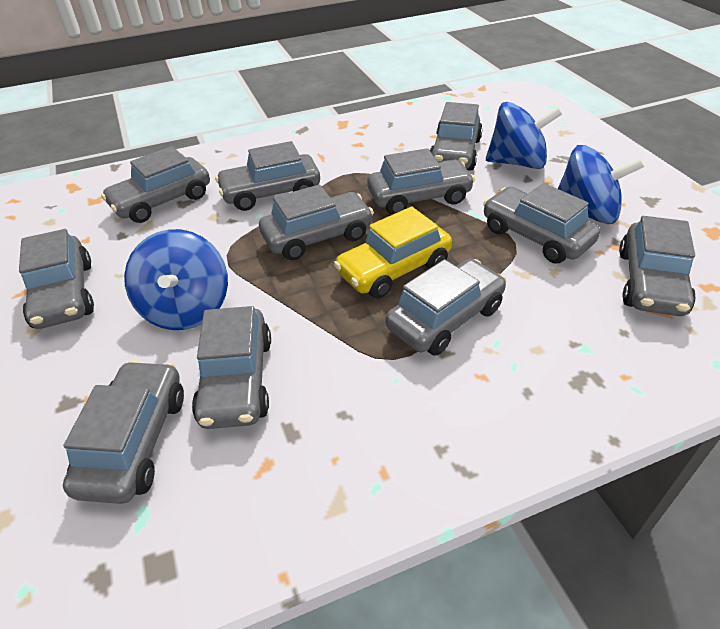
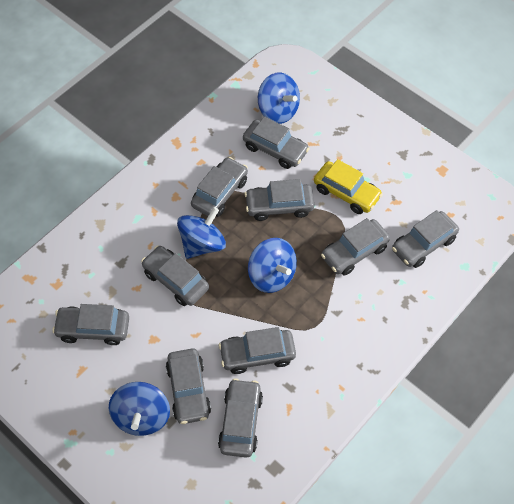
blue spinning top: [124,229,228,330] [486,102,562,169] [557,145,645,224] = 3 -> [109,382,170,436] [177,207,226,259] [248,238,297,293] [258,72,300,124] = 4
grey car: [19,229,94,329] [63,360,184,504] [101,146,210,223] [192,306,271,429] [215,141,320,211] [259,185,374,260] [367,148,475,215] [386,259,507,356] [430,102,483,171] [483,183,600,263] [619,216,696,316] = 11 -> [52,304,129,345] [141,246,209,306] [166,348,211,424] [191,157,248,217] [218,378,263,458] [219,327,296,374] [243,116,310,169] [244,179,315,221] [321,218,390,276] [392,210,459,268] = 10

